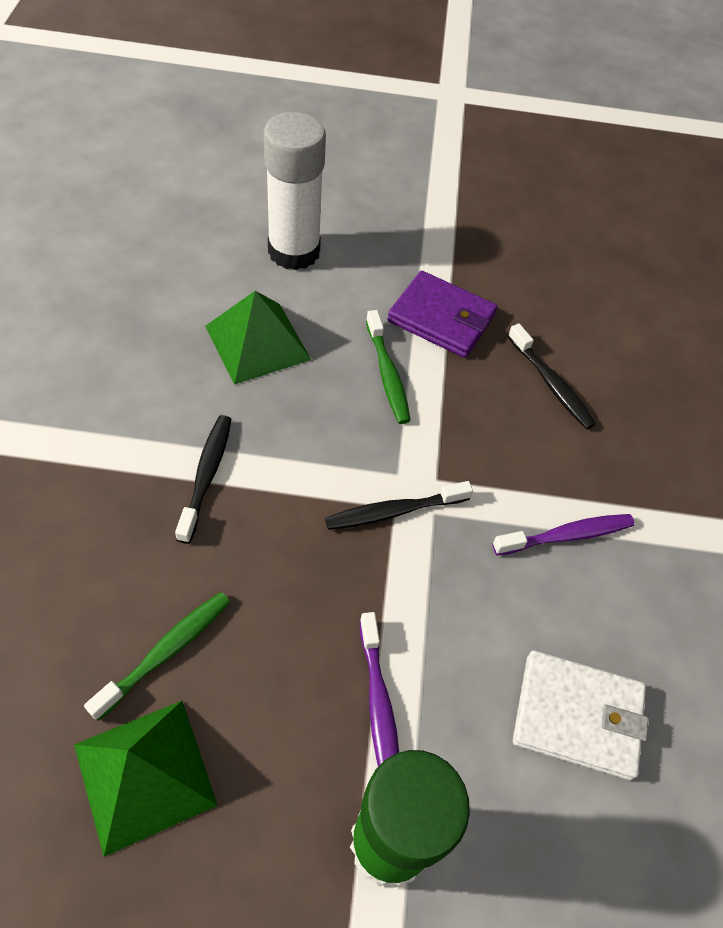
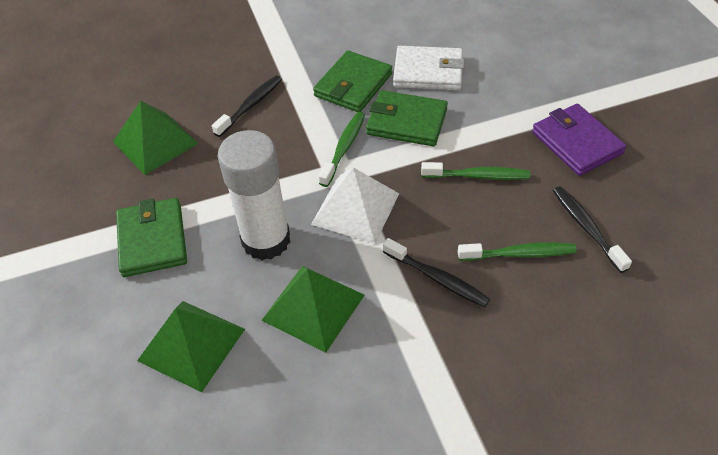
green glue stick: [350,750,470,888] = 1 -> none = 0
green pyramid: [74,701,218,857] [205,291,311,385] = 2 -> [113,101,199,175] [137,301,245,393] [262,266,364,353] = 3
green toothbrush: [84,592,230,721] [366,310,411,424] = 2 -> [319,112,365,187] [421,162,530,180] [458,242,577,261] = 3
green wallet: none = 0 -> [116,198,187,277] [313,50,392,112] [366,90,448,146] = 3
purple toothbrush: [360,612,399,767] [493,514,635,555] = 2 -> none = 0
white pyramid: none = 0 -> [311,167,399,244] = 1

